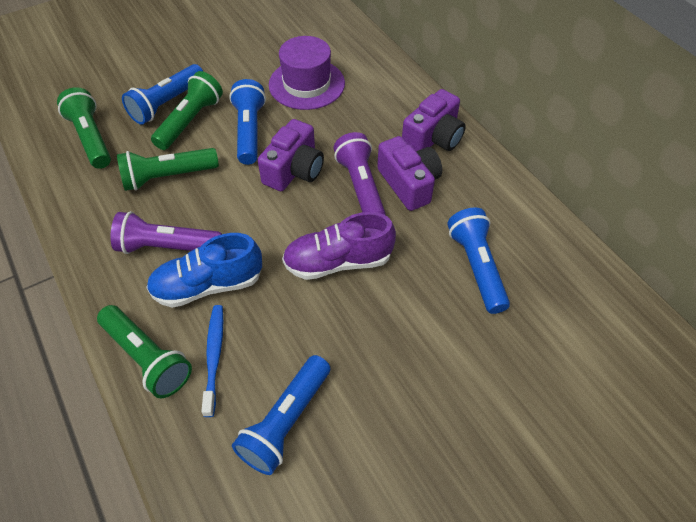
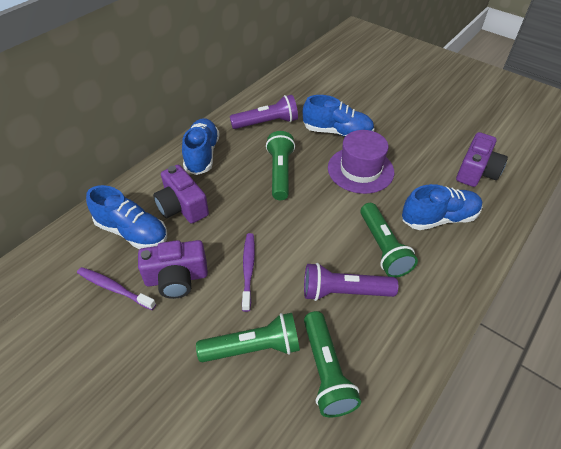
blue flashlight: [122,64,203,125] [229,79,266,165] [232,355,330,475] [447,208,510,314] = 4 -> none = 0
blue shoe: [146,233,262,308] = 1 -> [86,185,167,249] [182,118,220,175] [303,95,374,137] [402,184,482,230] = 4
blue toothbrush: [201,305,223,417] = 1 -> none = 0
purple shoe: [282,212,396,280] = 1 -> none = 0
purple toothbrush: none = 0 -> [77,267,156,310] [242,233,255,312] = 2

